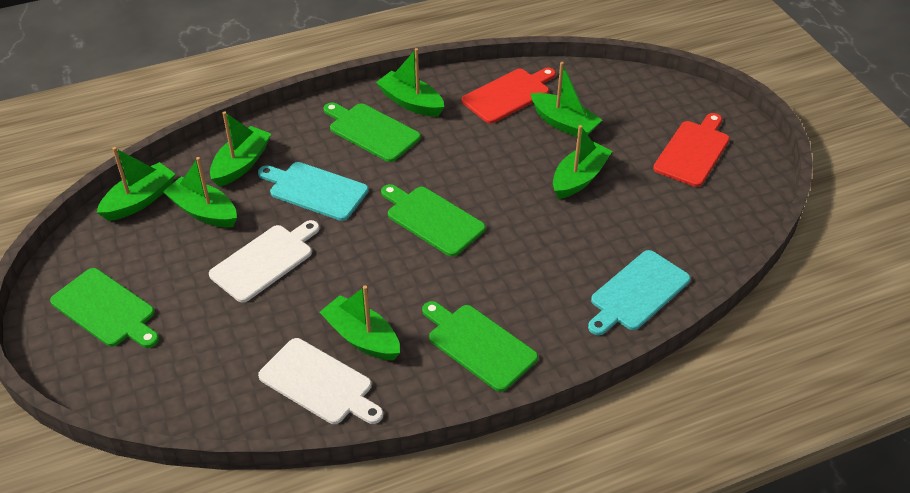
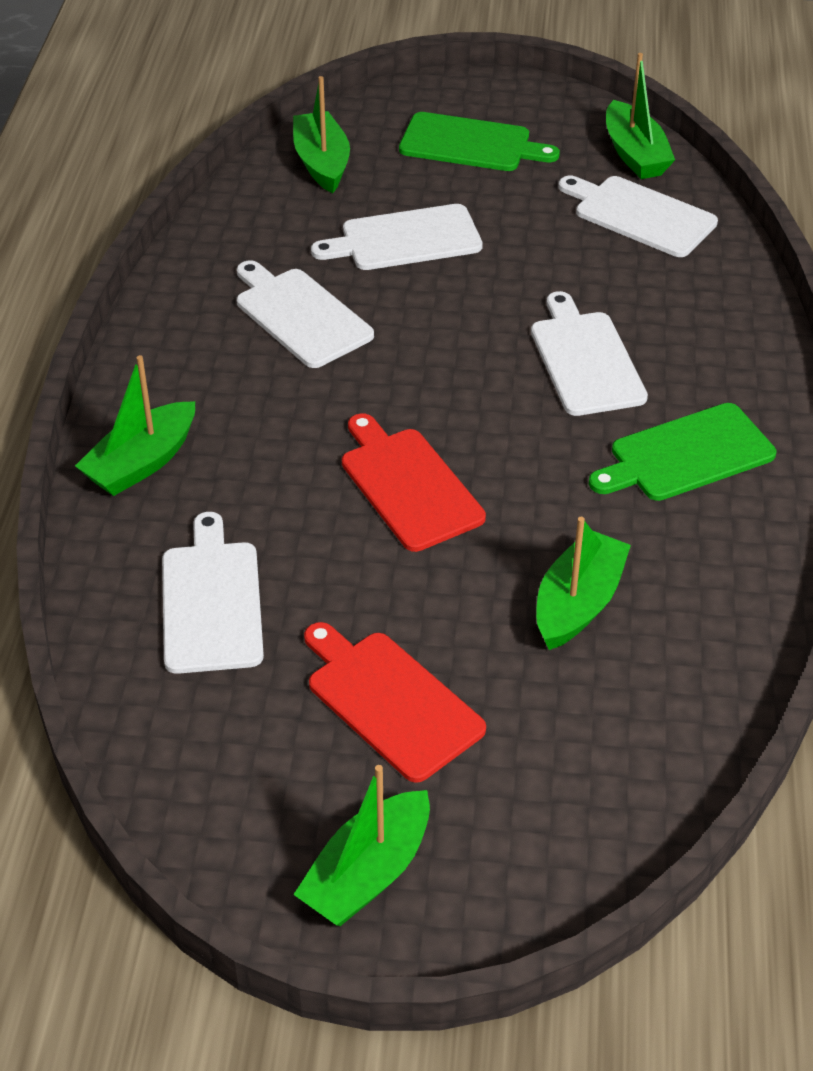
green boat: [97,147,176,221] [163,157,237,228] [210,111,271,187] [320,285,400,360] [376,48,444,117] [531,62,602,137] [553,125,612,199] = 7 -> [75,355,195,496] [293,76,350,193] [293,765,430,926] [536,517,631,650] [606,53,675,179] = 5
green cutting board: [50,268,159,348] [324,102,421,162] [381,184,486,257] [422,301,538,392] = 4 -> [399,112,560,171] [589,403,776,501] = 2
turquoise cutting board: [258,162,368,221] [588,250,690,335] = 2 -> none = 0
white cutting board: [209,220,320,303] [258,338,383,424] = 2 -> [162,512,264,674] [237,260,374,368] [311,204,483,270] [531,291,648,416] [558,176,718,257] = 5

